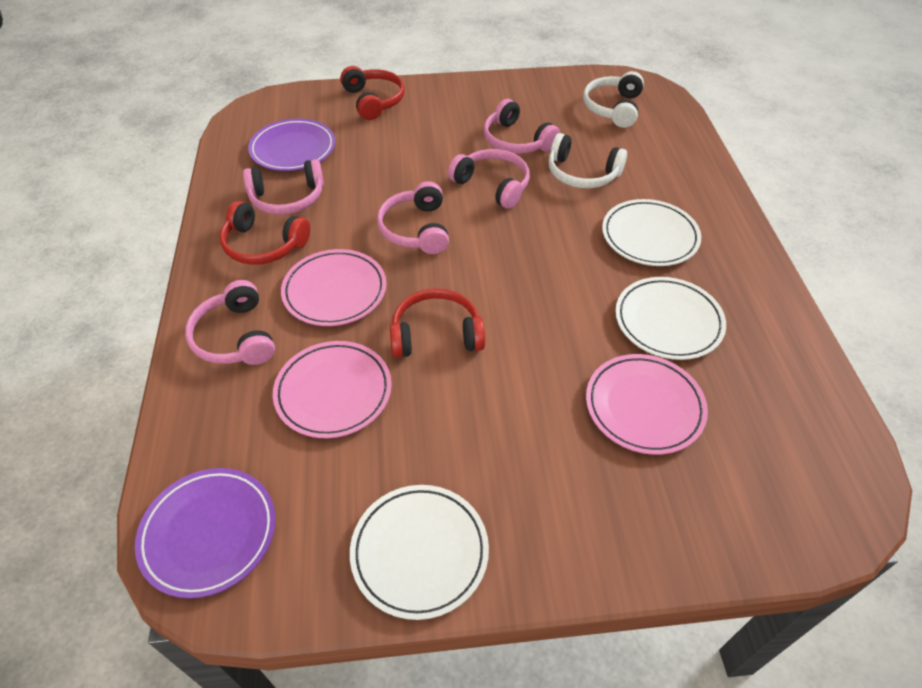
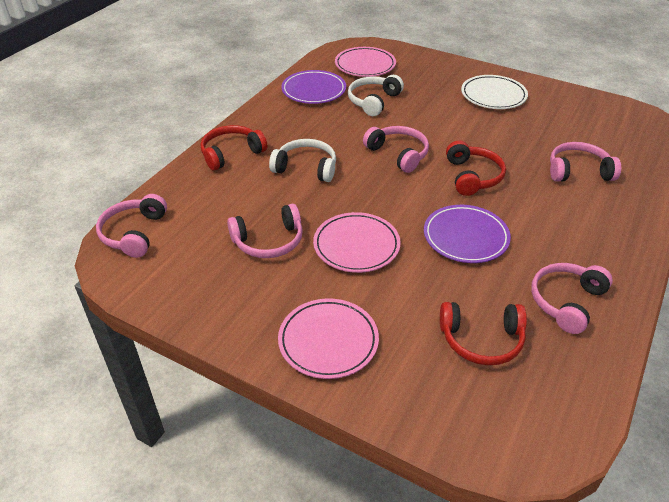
white plate: [350,485,489,620] [602,199,701,266] [615,277,726,360] = 3 -> [461,75,528,109] = 1

